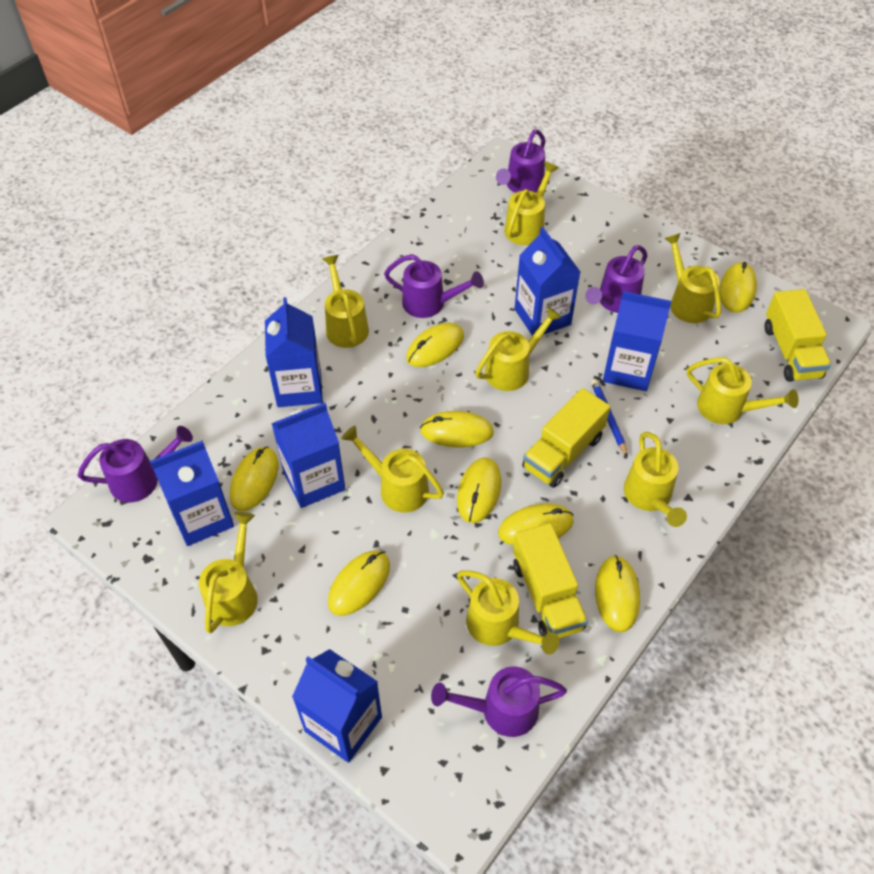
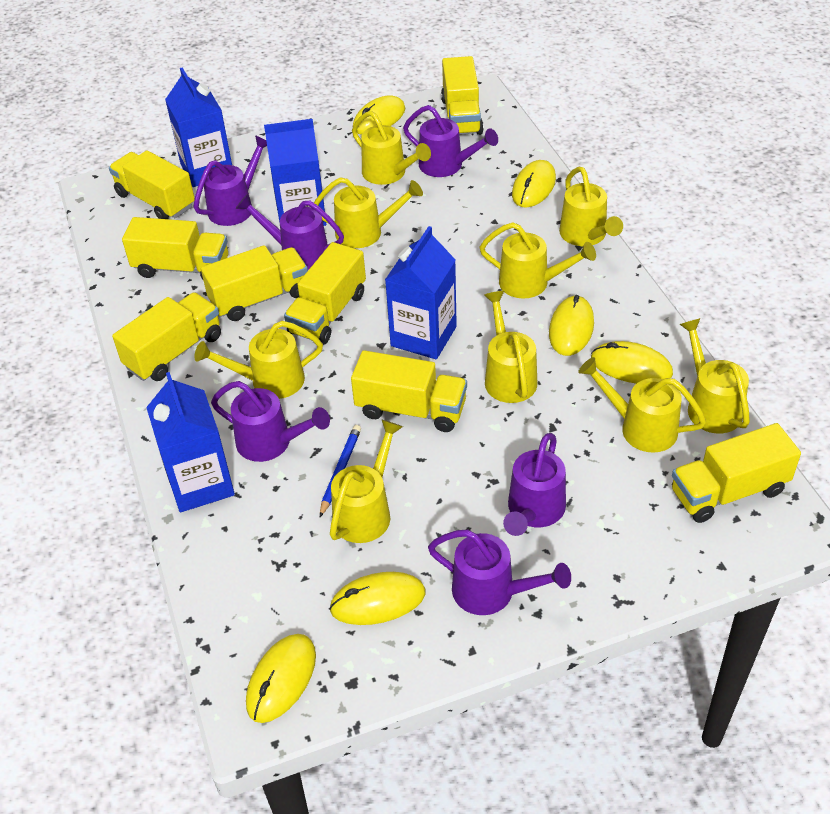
blue carton: [150,441,234,546] [265,297,323,407] [271,403,345,508] [292,649,382,763] [515,227,580,336] [603,291,672,391] = 6 -> [146,372,235,512] [165,67,232,187] [264,119,326,226] [385,226,457,359] = 4
purple watering can: [78,426,193,502] [384,254,484,318] [431,667,567,737] [496,129,545,193] [585,245,647,313] = 5 -> [194,135,267,226] [211,381,330,462] [236,194,344,270] [403,105,498,177] [428,530,571,615] [503,433,566,536] = 6
yellow mouse: [230,446,278,511] [328,551,390,616] [406,322,464,367] [420,411,494,448] [457,458,501,523] [498,503,574,546] [595,555,640,632] [719,262,757,313] = 8 -> [246,634,316,723] [329,572,425,625] [353,95,405,135] [512,160,556,208] [549,295,594,356] [591,341,673,384] = 6
yellow truck: [513,523,588,638] [522,388,610,488] [765,289,831,382] = 3 -> [109,150,195,219] [112,292,221,381] [122,217,228,279] [201,245,308,321] [284,242,366,345] [351,350,467,432] [441,56,484,135] [672,423,801,523] = 8

